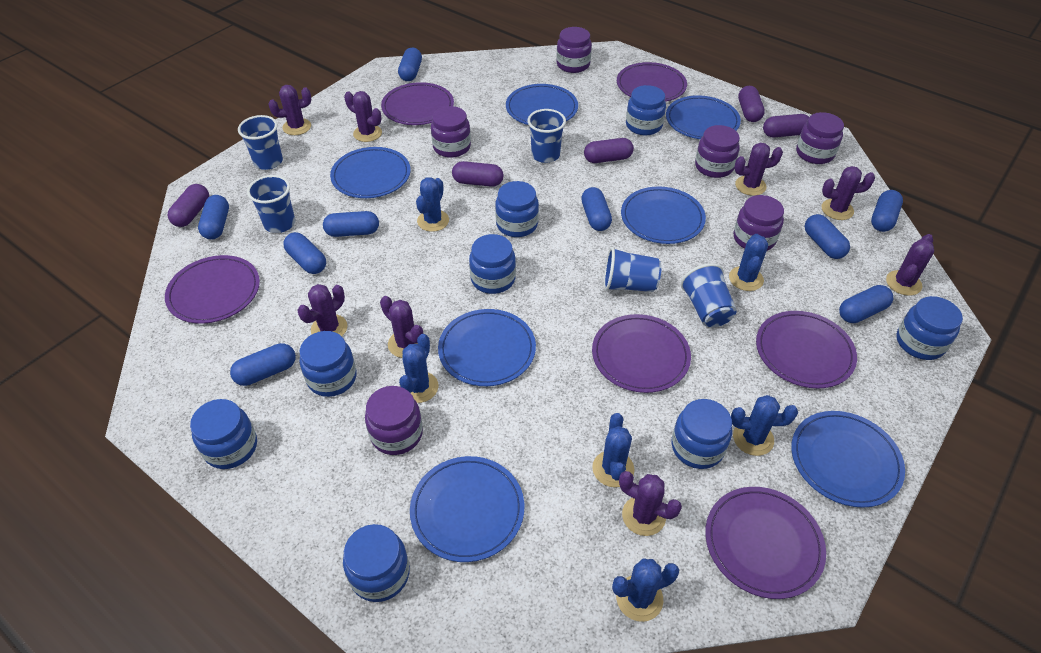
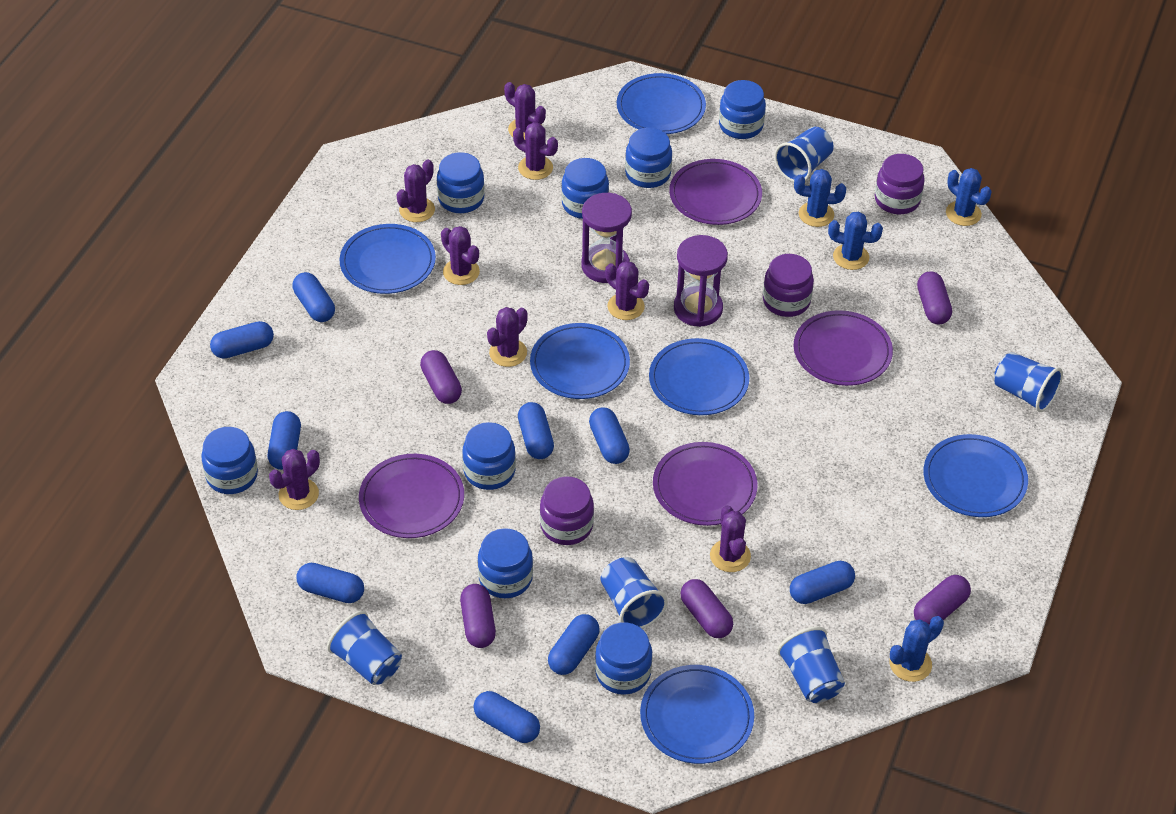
blue cactus: [399,334,438,403] [416,177,449,232] [592,413,634,487] [612,558,679,622] [729,234,768,291] [731,395,798,456] = 6 -> [794,169,846,227] [828,212,883,270] [889,616,944,682] [946,168,992,226] = 4
blue plate: [330,147,411,198] [410,456,524,562] [438,309,536,386] [506,84,578,125] [621,186,706,244] [666,95,741,139] [791,411,905,508] = 7 -> [340,224,436,294] [530,323,630,399] [617,73,706,134] [640,665,754,764] [649,338,749,415] [923,434,1028,517] = 6
purple hourglass: none = 0 -> [581,193,632,283] [674,235,728,327] = 2
purple jar: [365,386,423,455] [431,106,471,158] [556,27,592,73] [695,125,740,178] [733,195,784,251] [796,112,844,164] = 6 -> [540,476,594,545] [763,254,814,317] [875,154,925,214] = 3
purple plate: [165,255,260,324] [381,82,454,125] [592,314,691,393] [617,62,687,102] [705,487,826,599] [756,311,857,388] = 6 -> [359,454,464,538] [653,442,757,526] [669,159,762,225] [794,310,893,386] = 4

